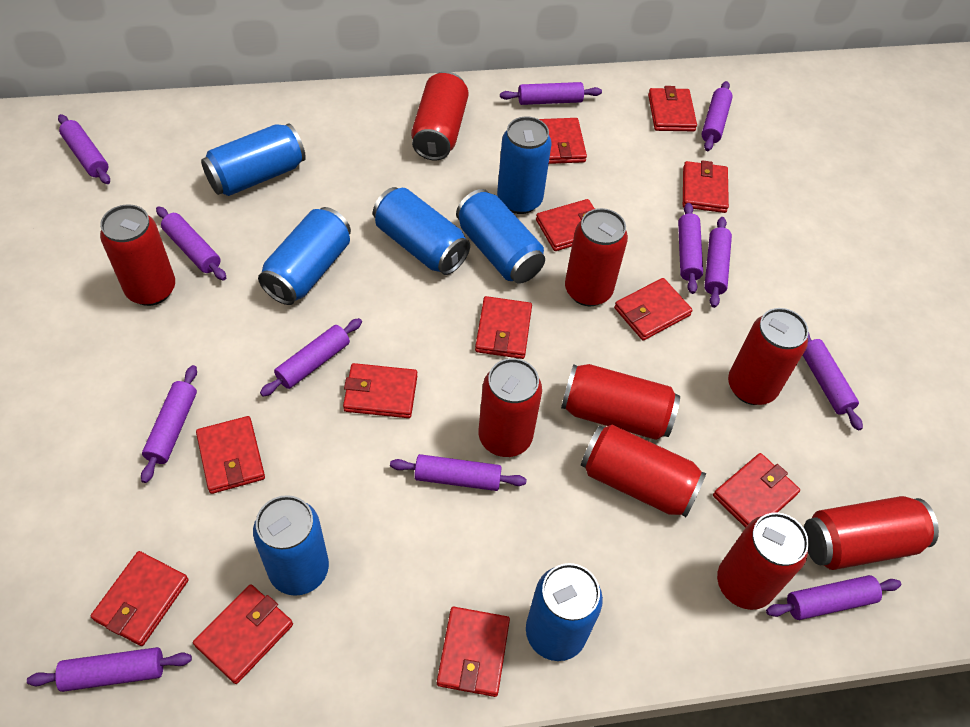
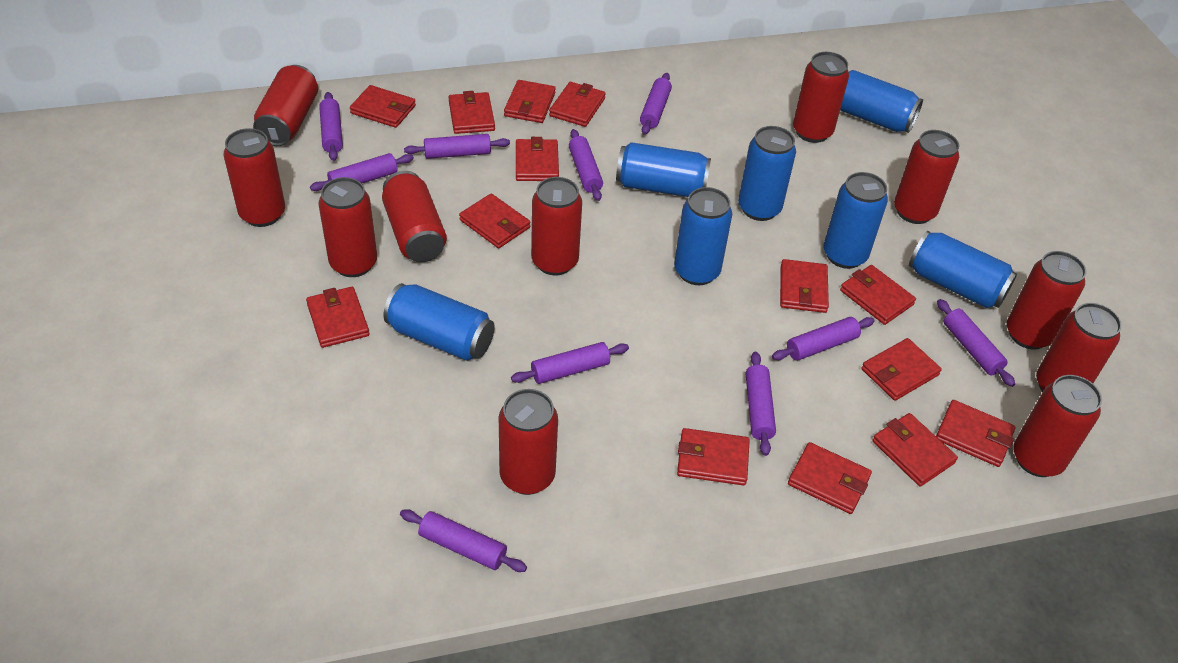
purple rolling pin: [27,647,192,692] [58,114,110,184] [141,365,197,483] [156,206,226,281] [260,318,362,397] [390,454,527,491] [500,82,602,105] [678,203,703,294] [701,81,733,151] [704,217,732,308] [766,575,901,620] [803,333,863,431] = 12 -> [310,153,414,191] [319,92,343,161] [400,509,527,572] [404,134,510,159] [511,342,629,384] [569,129,603,201] [640,73,672,135] [745,352,776,456] [772,317,875,361] [937,299,1015,387] = 10
red can: [100,204,175,306] [411,71,469,160] [479,358,542,457] [561,364,680,440] [565,208,628,306] [581,425,706,517] [717,512,809,610] [728,308,809,405] [804,496,939,570] = 9 -> [223,128,285,227] [253,65,318,146] [318,177,377,277] [382,171,447,262] [499,389,558,495] [531,177,582,275] [793,52,849,143] [894,130,959,224] [1007,251,1086,350] [1013,375,1102,477] [1036,303,1122,392] = 11
red wallet: [91,551,189,646] [193,585,293,684] [196,416,265,494] [343,363,417,418] [437,607,510,697] [475,296,532,359] [536,199,598,251] [539,118,587,164] [614,278,693,341] [648,86,697,131] [683,160,729,213] [713,453,800,528] = 12 -> [306,287,369,348] [350,85,416,128] [449,91,495,134] [459,193,530,248] [504,80,556,123] [516,137,559,181] [549,82,606,127] [677,428,750,486] [780,259,829,313] [788,442,872,514] [840,265,916,325] [861,338,942,401] [872,413,958,487] [936,400,1015,467] = 14

